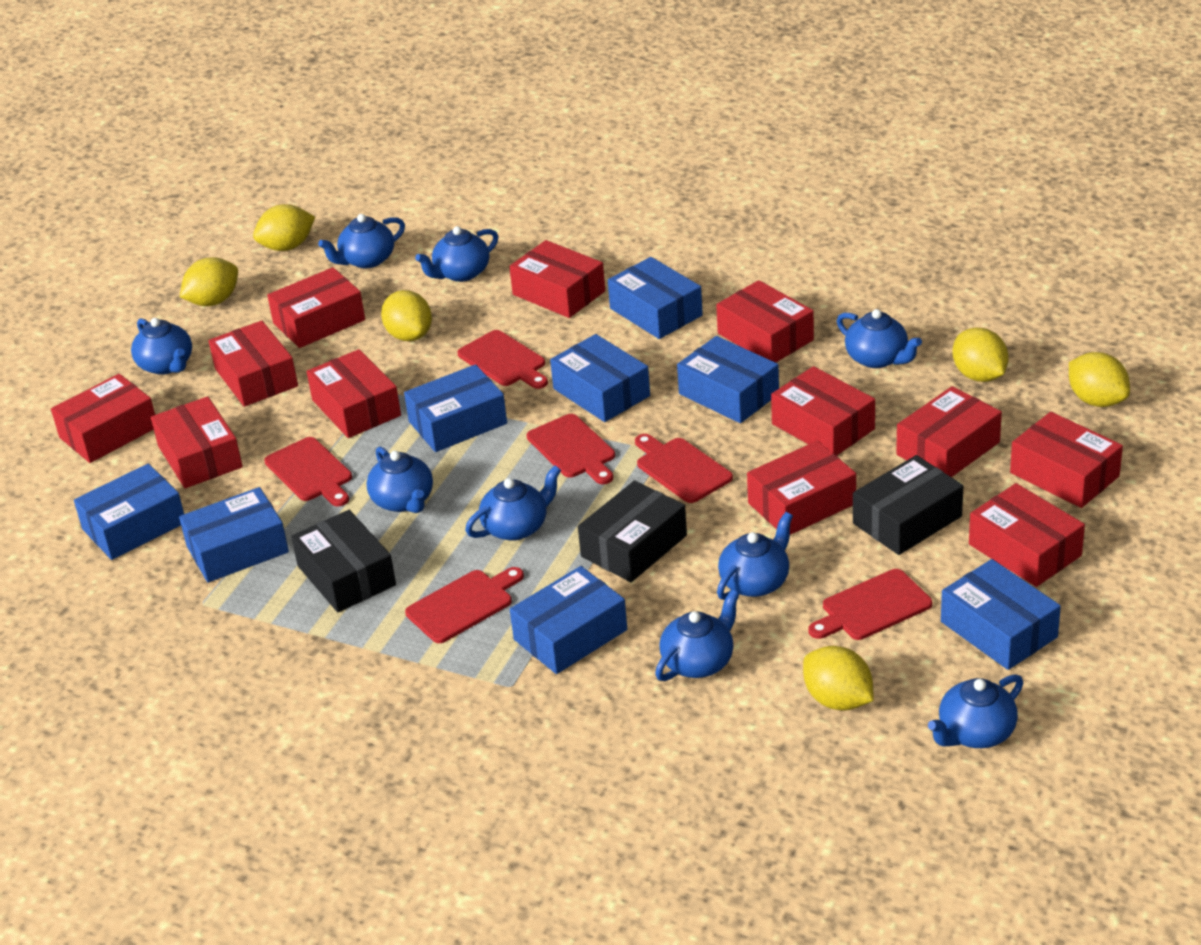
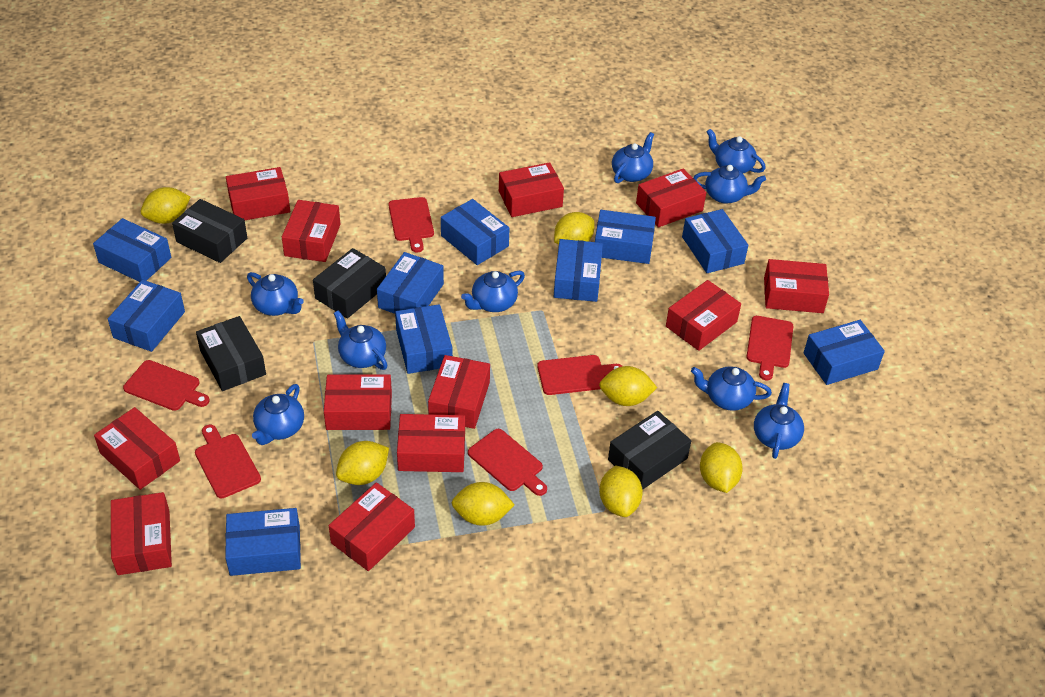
black box: [291,510,396,612] [578,480,687,582] [853,455,963,555] = 3 -> [172,199,247,263] [196,316,266,391] [313,248,386,319] [608,411,691,490] = 4
blue box: [74,464,184,560] [179,487,289,583] [404,364,507,452] [510,566,627,674] [550,334,650,422] [608,257,703,339] [677,336,779,423] [941,559,1061,670] = 8 -> [93,218,171,282] [108,280,185,352] [225,508,301,576] [377,252,444,314] [395,304,453,374] [441,199,510,265] [554,239,603,302] [595,210,656,264] [682,209,748,273] [804,320,885,385] = 10
yellow lemon: [180,257,238,306] [253,204,315,251] [381,290,432,341] [803,646,874,711] [952,328,1009,382] [1069,352,1130,407] = 6 -> [141,187,190,224] [336,441,389,485] [452,482,515,526] [554,212,595,245] [599,366,657,406] [599,465,643,517] [700,442,743,493] = 7

